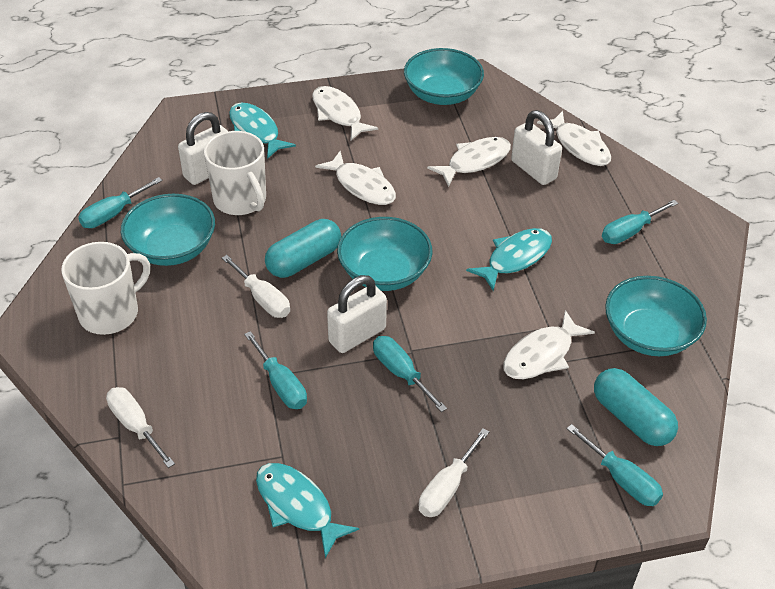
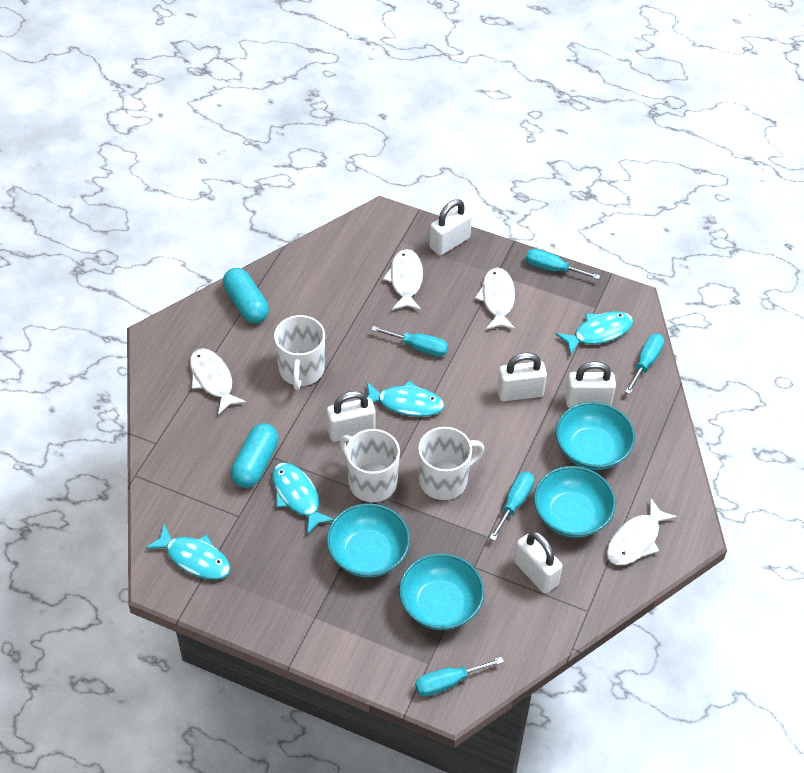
turquoise fish: [229,102,296,159] [256,463,359,558] [466,228,552,291] = 3 -> [145,524,231,579] [272,462,334,535] [366,380,445,417] [556,311,633,356] = 4
white fish: [312,86,378,140] [315,151,396,205] [427,137,511,187] [503,310,595,379] [537,111,611,166] = 5 -> [190,348,246,415] [383,249,423,310] [475,267,516,330] [607,499,677,565] = 4
white mug: [61,242,150,335] [204,131,266,215] = 2 -> [274,315,325,390] [340,429,400,502] [418,427,484,500] = 3
white padlock: [178,112,228,185] [327,275,387,353] [511,110,562,185] = 3 -> [327,391,375,442] [430,199,472,256] [497,353,547,401] [514,531,562,594] [565,361,616,408] = 5
white screwdriver: [106,387,175,468] [222,255,290,318] [419,428,489,517] = 3 -> none = 0

